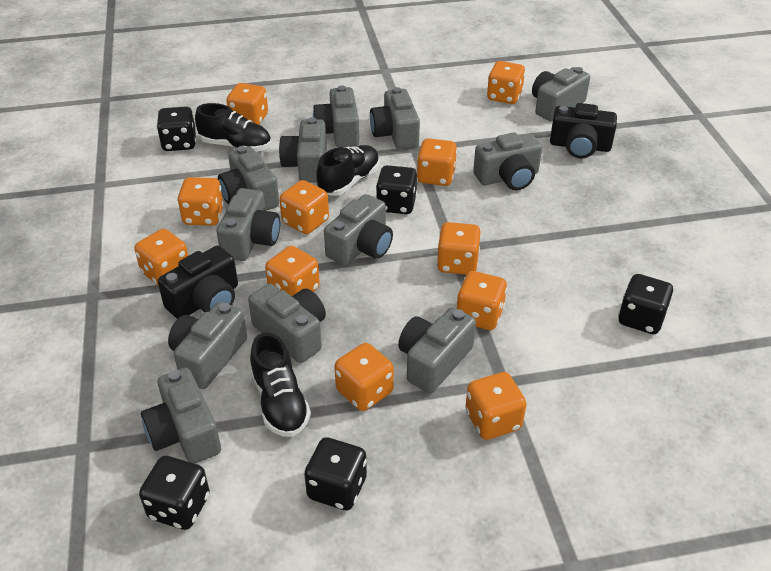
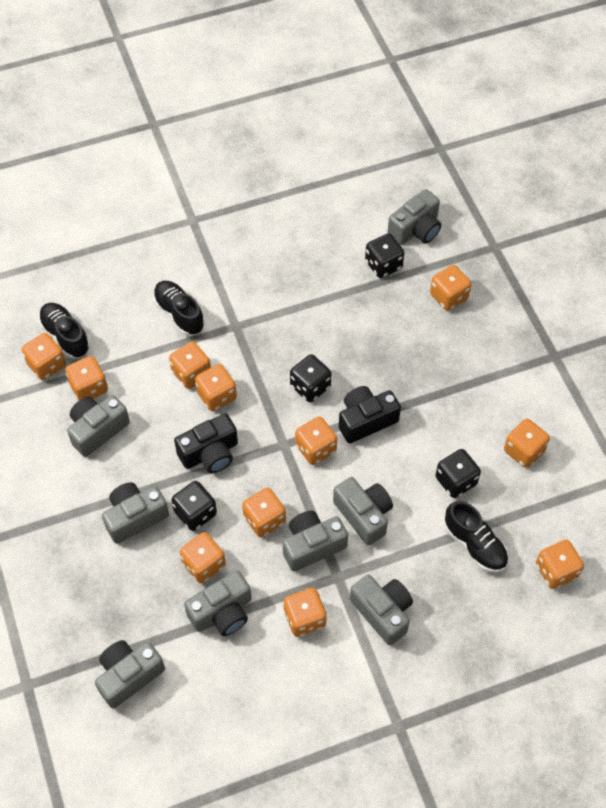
black dice: [139,456,210,530] [157,107,196,151] [304,437,367,510] [376,165,417,214] [618,274,674,334] = 5 -> [172,481,217,531] [290,354,331,402] [365,233,404,278] [436,449,481,498] = 4
grey camera: [141,367,221,464] [168,302,247,389] [217,188,280,261] [218,146,279,211] [248,284,326,363] [279,117,327,183] [313,85,359,147] [324,194,393,266] [370,87,420,149] [398,307,476,393] [473,132,542,190] [532,67,590,122] = 12 -> [67,395,130,457] [95,640,165,709] [102,482,169,544] [184,570,251,636] [283,511,348,572] [333,477,393,546] [350,575,413,645] [387,189,441,245] = 8

